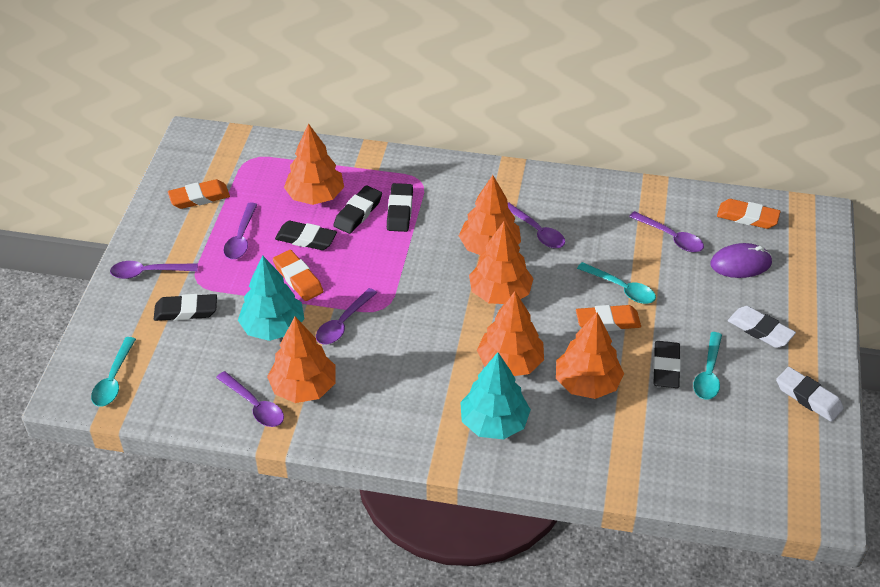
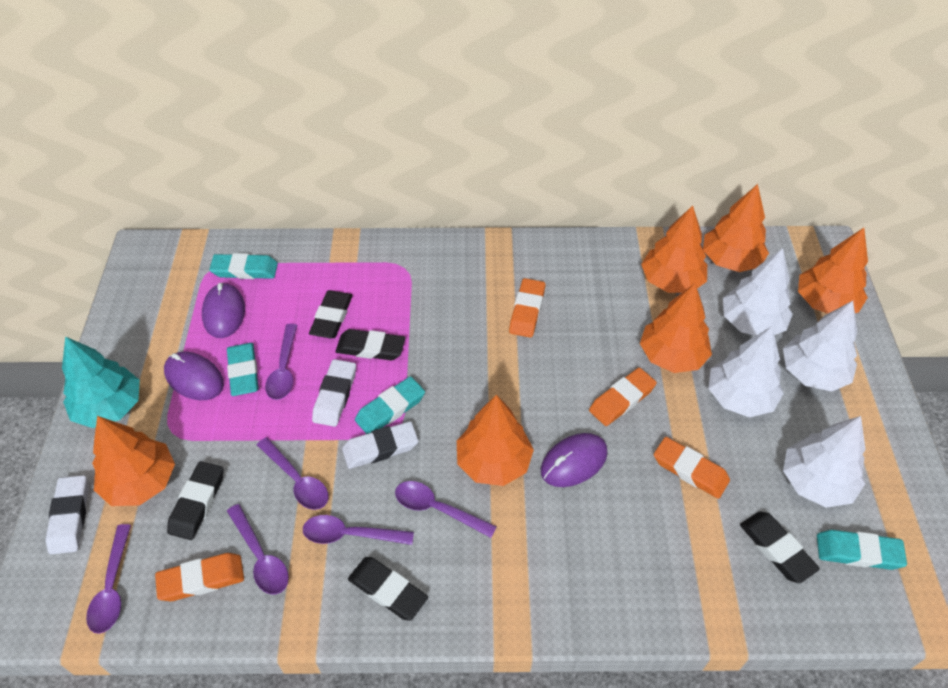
purple mouse: [710,243,772,278] = 1 -> [164,351,224,400] [202,283,245,338] [541,433,608,487] = 3
turquoise eraser: none = 0 -> [209,253,278,279] [227,343,259,396] [355,376,425,434] [817,530,907,570] = 4
turquoise spoon: [91,337,136,407] [577,262,656,304] [693,332,722,400] = 3 -> none = 0
turquoise tree: [238,256,304,341] [460,352,531,439] = 2 -> [62,336,140,428] = 1
white eraser: [728,306,796,348] [776,367,844,422] = 2 -> [46,475,89,554] [312,359,356,427] [342,421,418,469] = 3
white tree: none = 0 -> [708,326,784,417] [723,248,793,336] [783,301,857,392] [783,416,866,508] = 4

